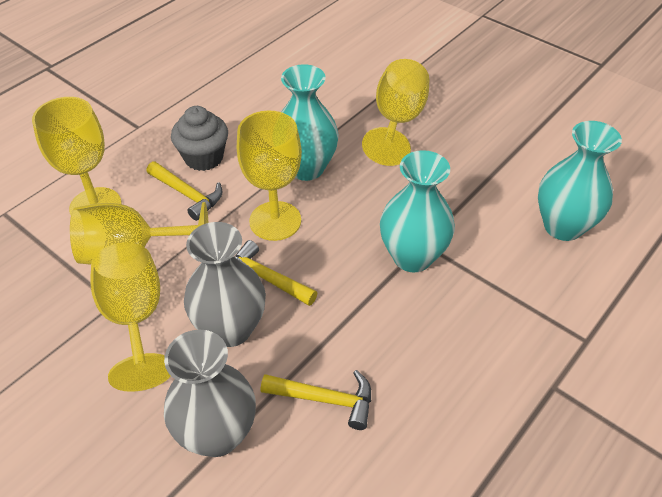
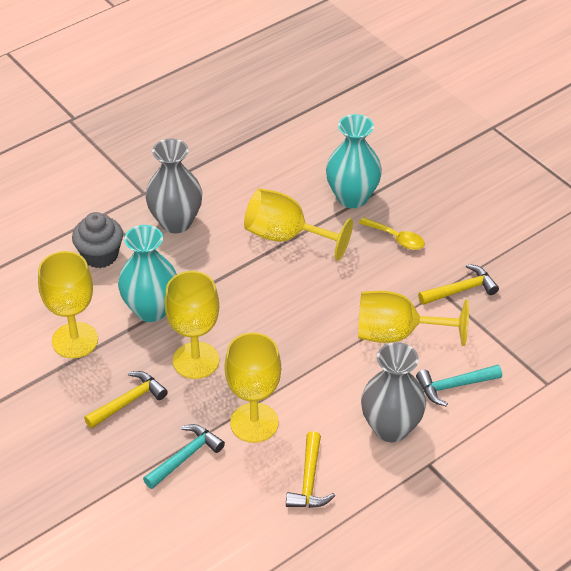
turquoise hammer: none = 0 -> [143,424,225,489] [416,365,502,406] = 2
turquoise vase: [281,64,339,181] [380,150,455,272] [538,121,622,241] = 3 -> [118,225,177,322] [326,114,382,208] = 2
yellow spoon: none = 0 -> [359,217,425,250] = 1

